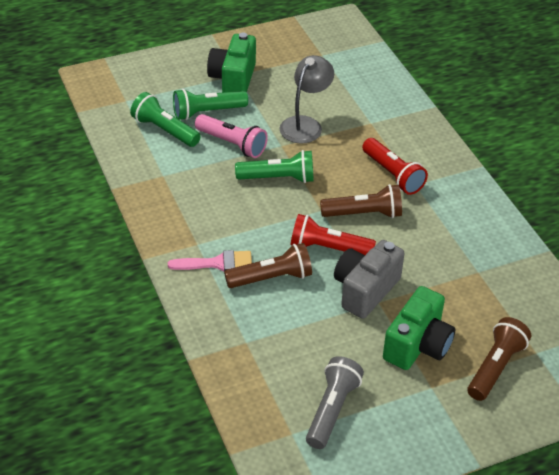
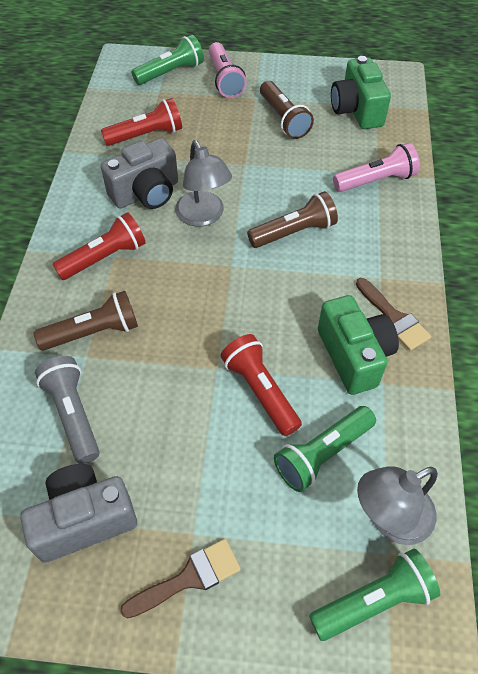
brown brush: none = 0 -> [120,539,241,619] [356,278,431,351] = 2
grey camera: [334,240,405,319] = 1 -> [20,464,137,563] [101,138,178,209] = 2
grey lamp: [279,55,334,144] = 1 -> [175,140,232,227] [357,466,438,545] = 2
pink brush: [168,250,252,272] = 1 -> none = 0
pink flashlight: [195,114,268,158] = 1 -> [209,42,247,98] [333,143,420,192] = 2
red flashlight: [291,214,376,255] [362,138,428,195] = 2 -> [52,212,146,280] [101,98,182,146] [221,334,302,436] = 3

